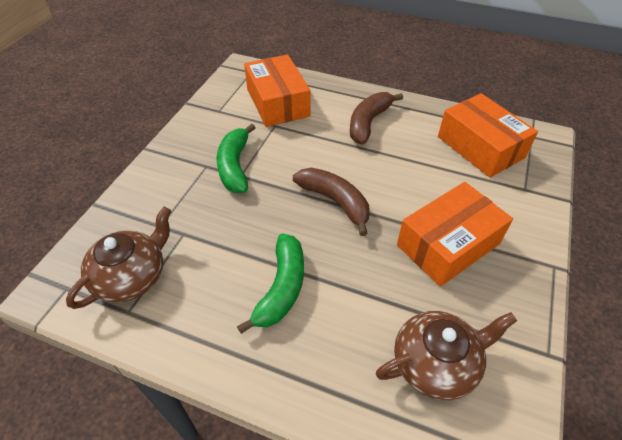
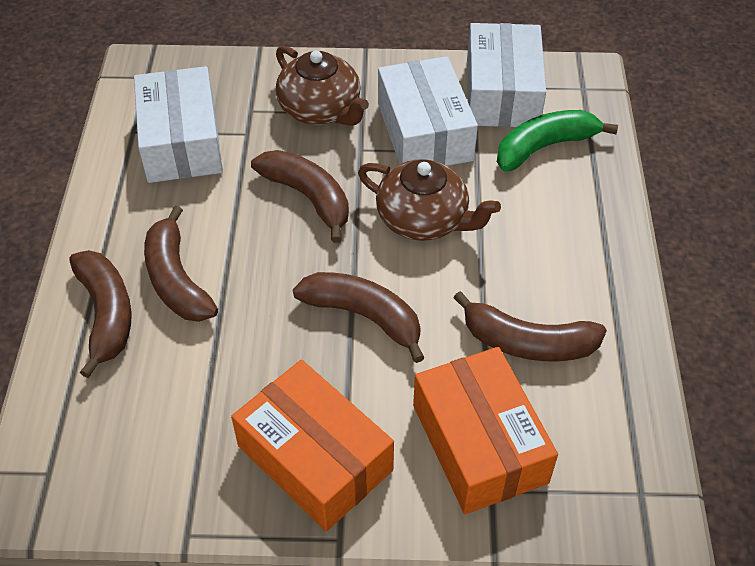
brown banana: [293,168,370,236] [350,92,403,144] = 2 -> [69,250,132,378] [144,206,218,322] [251,150,349,243] [293,272,425,363] [453,291,607,361] = 5
green banana: [217,124,255,193] [237,233,304,334] = 2 -> [497,110,618,172] = 1
orange box: [244,55,311,127] [397,182,513,287] [438,93,538,178] = 3 -> [231,360,394,531] [413,347,558,514] = 2
white box: none = 0 -> [134,66,223,183] [378,56,478,166] [467,23,546,127] = 3

